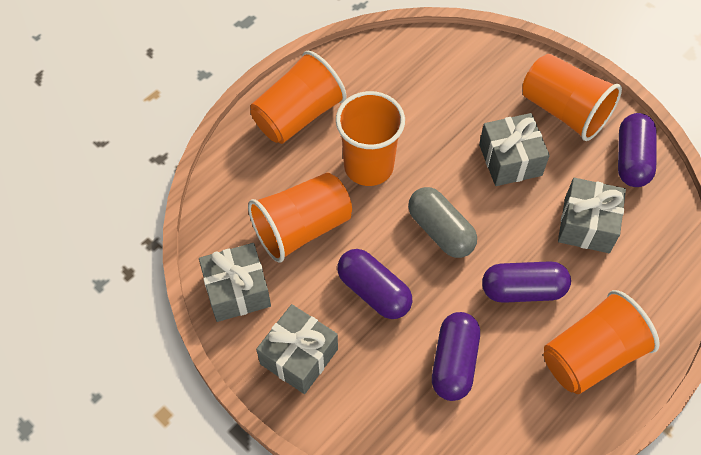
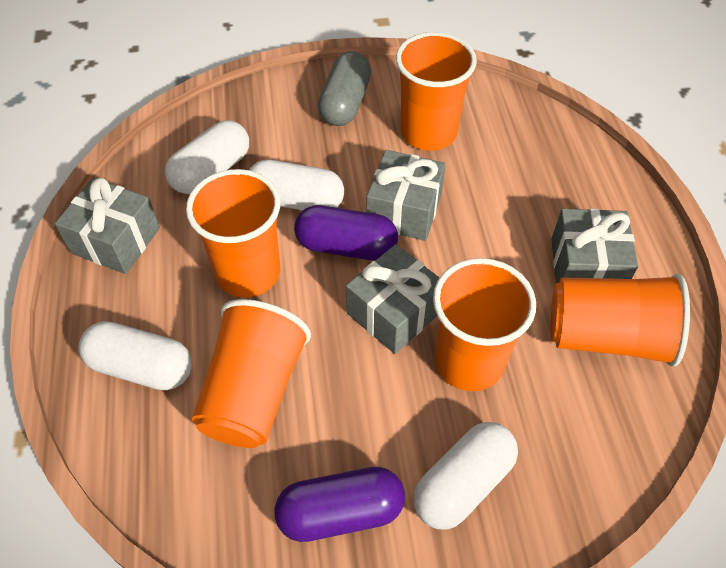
purple capsule: [337,249,412,319] [432,312,480,401] [482,261,571,303] [618,113,656,187] = 4 -> [275,467,405,542] [294,205,398,261] = 2
white capsule: none = 0 -> [78,321,192,390] [165,120,249,194] [249,160,344,211] [413,422,518,530] = 4

